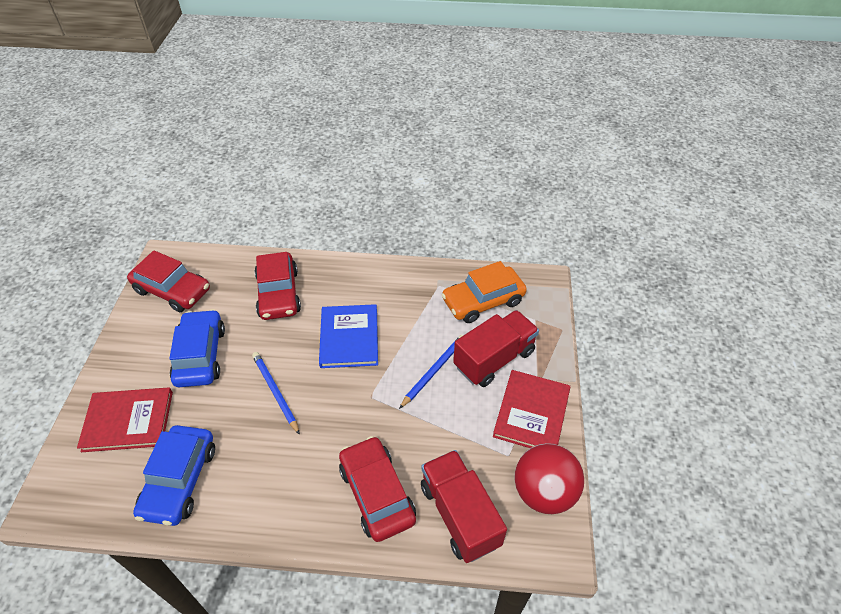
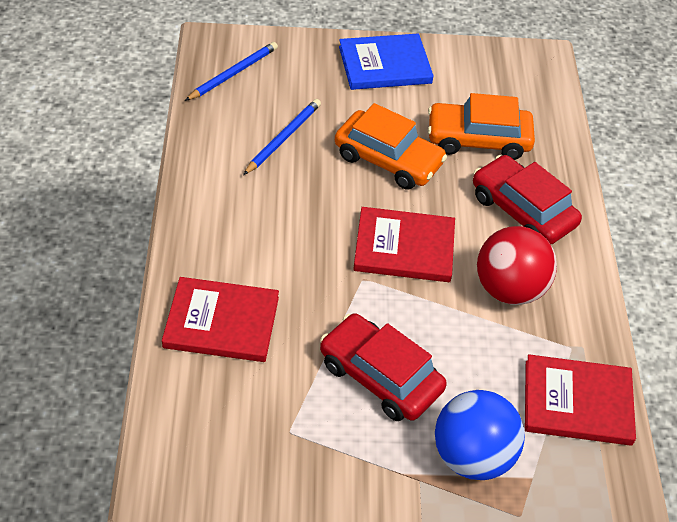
blue ball: none = 0 -> [435,390,525,480] = 1
blue car: [133,425,215,526] [169,309,225,387] = 2 -> none = 0
orange car: [441,261,527,323] = 1 -> [335,103,447,190] [428,93,535,160] = 2
red book: [77,387,173,452] [493,370,570,448] = 2 -> [162,277,279,362] [353,207,455,282] [525,354,636,446] = 3
red car: [127,250,210,312] [255,252,301,320] [339,436,416,542] = 3 -> [320,313,447,421] [473,155,582,245] = 2
red truck: [421,450,507,563] [453,310,539,387] = 2 -> none = 0

